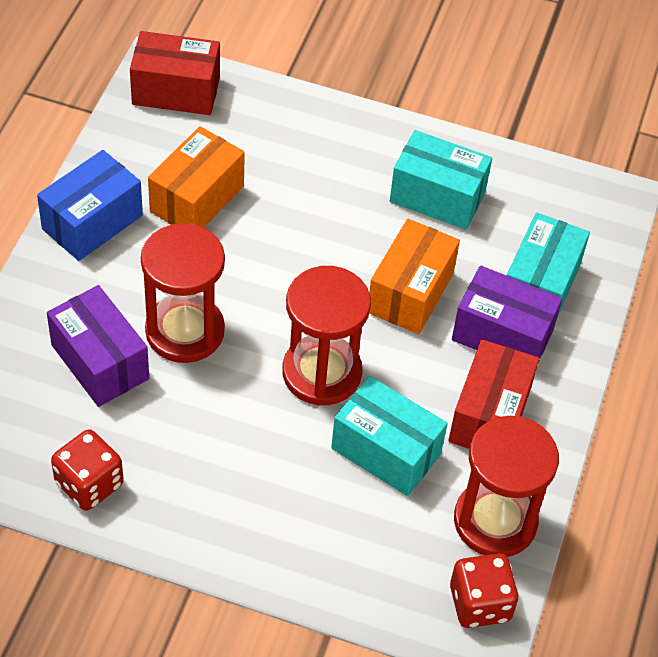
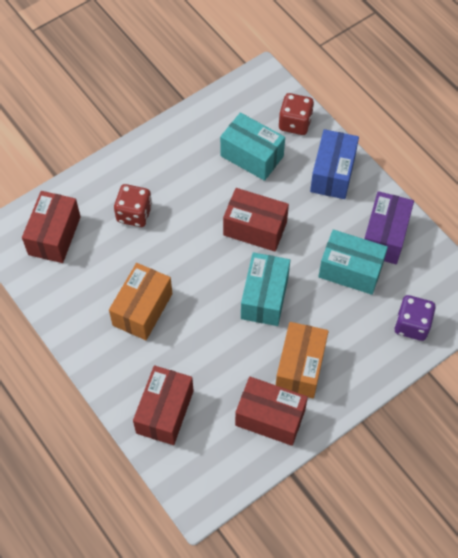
purple box: [47,285,149,407] [452,266,562,360] = 2 -> [364,191,414,264] = 1
purple dice: none = 0 -> [394,295,436,341] = 1
red box: [130,31,220,115] [448,339,539,449] = 2 -> [22,191,81,263] [133,365,194,445] [223,188,289,252] [235,377,308,446] = 4
red hourglass: [141,223,225,363] [282,266,371,406] [454,416,559,557] = 3 -> none = 0

